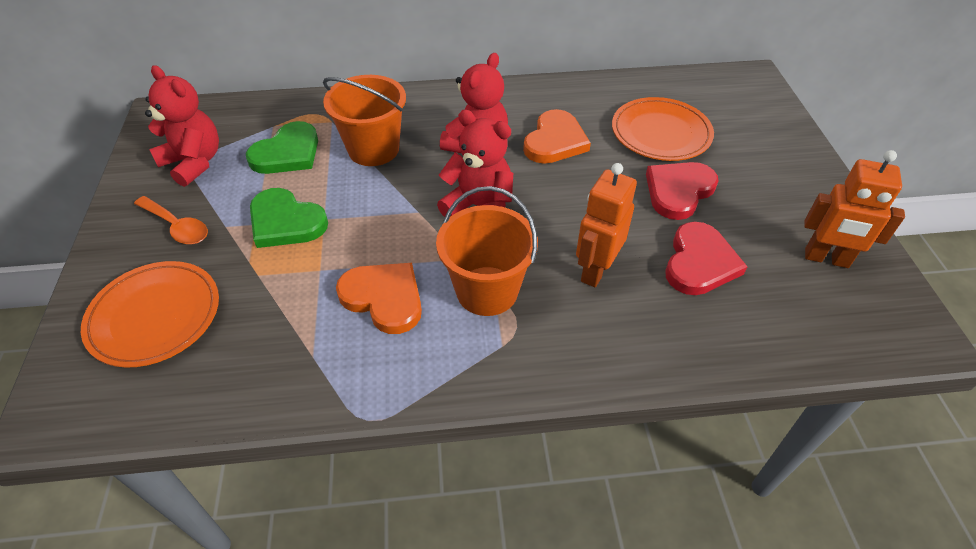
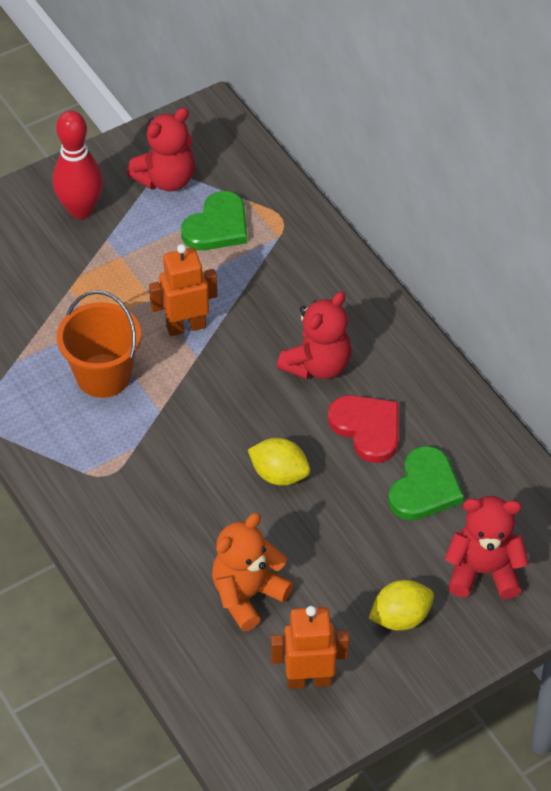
orange bucket: [323,75,406,166] [436,186,538,316] = 2 -> [57,290,141,398] = 1
orange heart: [336,263,422,334] [523,109,591,164] = 2 -> none = 0
orange plate: [81,261,219,368] [612,97,714,161] = 2 -> none = 0
orange spoon: [134,196,208,244] = 1 -> none = 0
orange teddy bear: none = 0 -> [212,513,293,631] = 1
red bowling pin: none = 0 -> [53,110,103,219] = 1
red heart: [646,162,719,220] [665,222,748,295] = 2 -> [328,395,399,463] = 1
yellow lemon: none = 0 -> [248,438,310,486] [369,580,434,631] = 2

